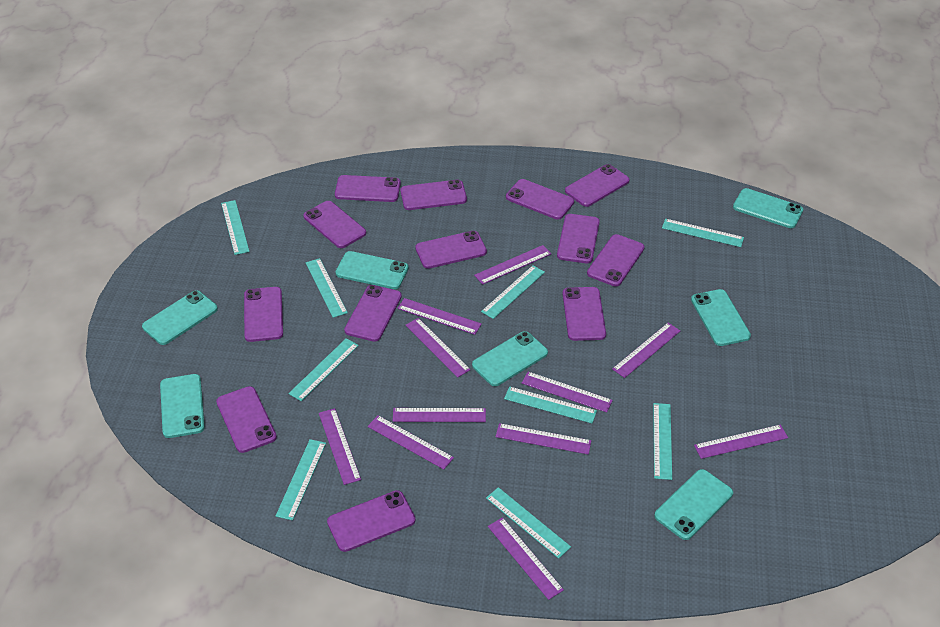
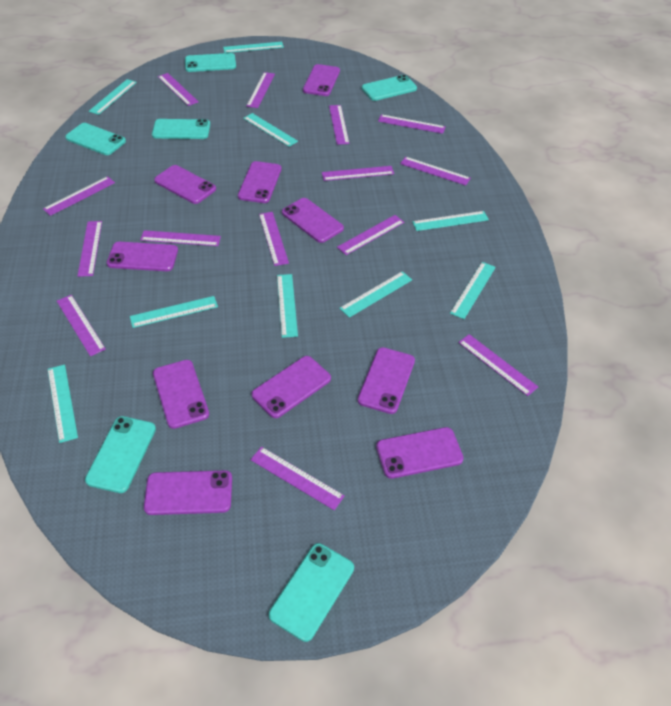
purple phone: [216,386,277,453] [244,287,283,342] [303,201,366,248] [327,490,416,552] [335,175,401,202] [344,285,402,342] [400,180,467,210] [415,231,487,269] [506,179,574,220] [557,214,600,263] [563,287,606,341] [565,164,630,207] [587,234,644,287] = 13 -> [107,242,178,271] [144,470,232,515] [153,360,209,429] [154,165,216,204] [238,161,281,203] [252,356,331,418] [282,198,344,243] [303,64,340,96] [358,347,415,414] [376,427,464,479] = 10
purple ruler: [319,408,361,485] [368,415,454,470] [393,408,486,422] [397,298,482,335] [406,318,471,378] [474,245,551,285] [488,517,564,600] [495,423,591,454] [522,372,613,412] [612,323,680,378] [694,425,788,459] = 11 -> [43,176,115,216] [57,295,106,356] [77,221,102,277] [140,230,221,246] [158,73,199,106] [246,72,275,108] [250,447,345,510] [259,212,289,266] [322,166,394,181] [329,105,349,145] [337,215,404,255] [378,114,446,134] [400,157,471,186] [458,334,538,396] = 14
turquoise phone: [142,290,218,345] [160,374,205,438] [335,251,409,289] [472,331,548,386] [654,469,733,540] [691,289,751,346] [733,188,803,228] = 7 -> [65,123,126,155] [85,416,156,493] [152,119,210,139] [185,53,236,72] [269,543,354,642] [362,75,417,101] = 6

